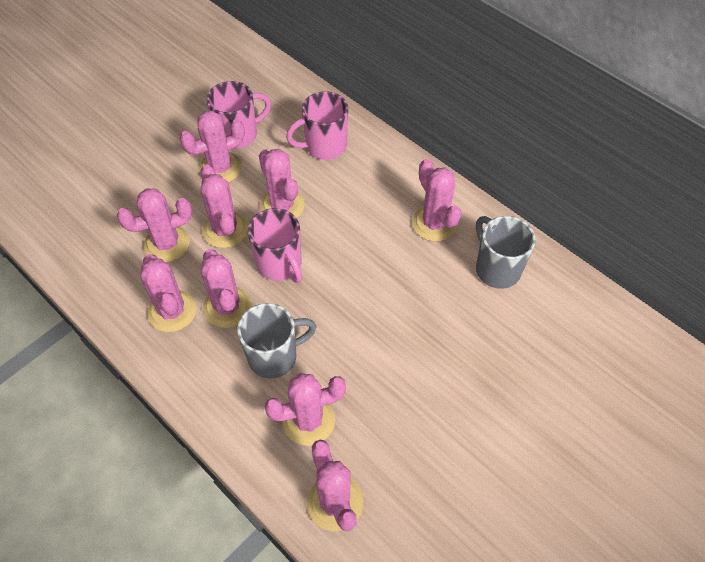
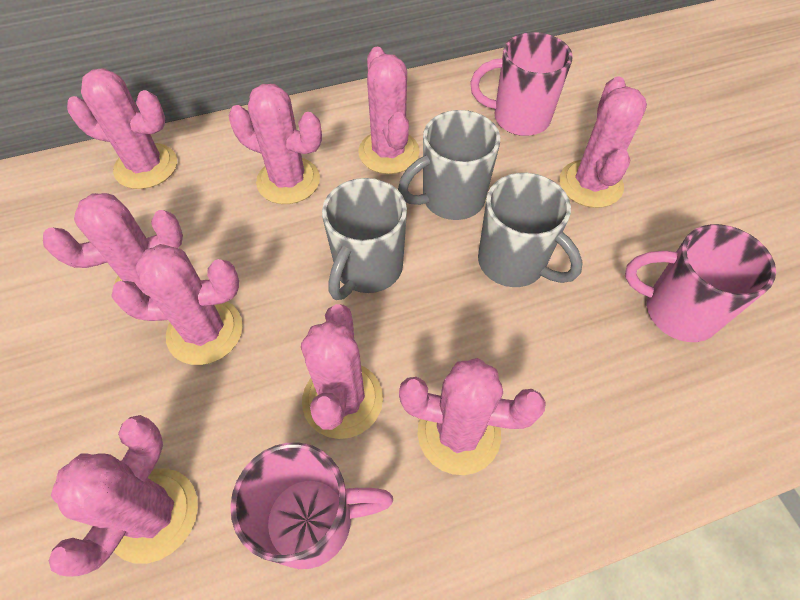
grey mug: [237,303,317,378] [476,216,536,289] = 2 -> [322,178,407,300] [398,110,500,220] [478,173,583,287] = 3

